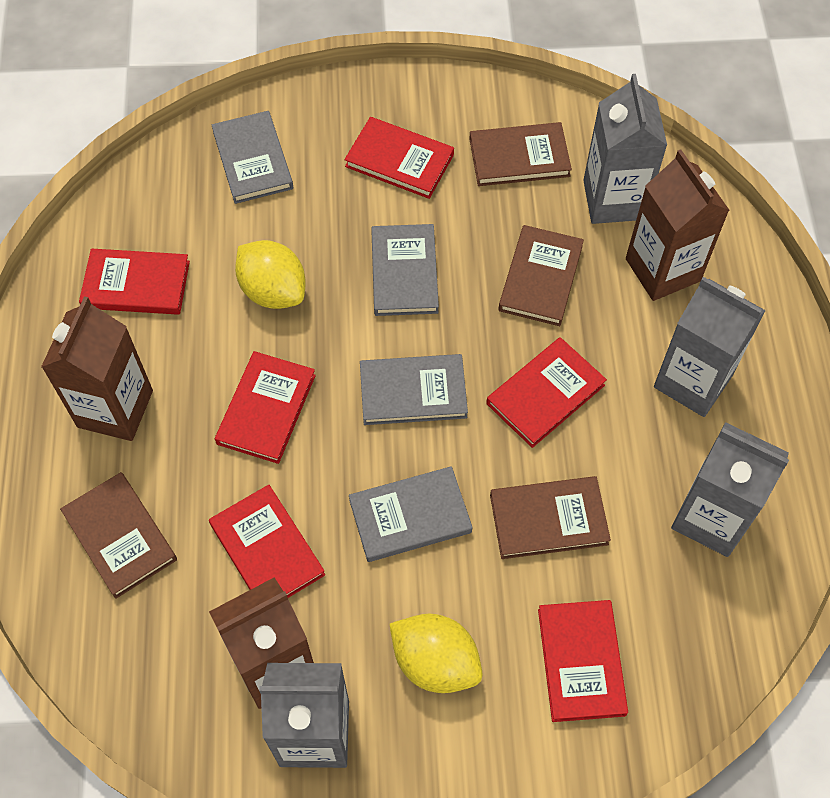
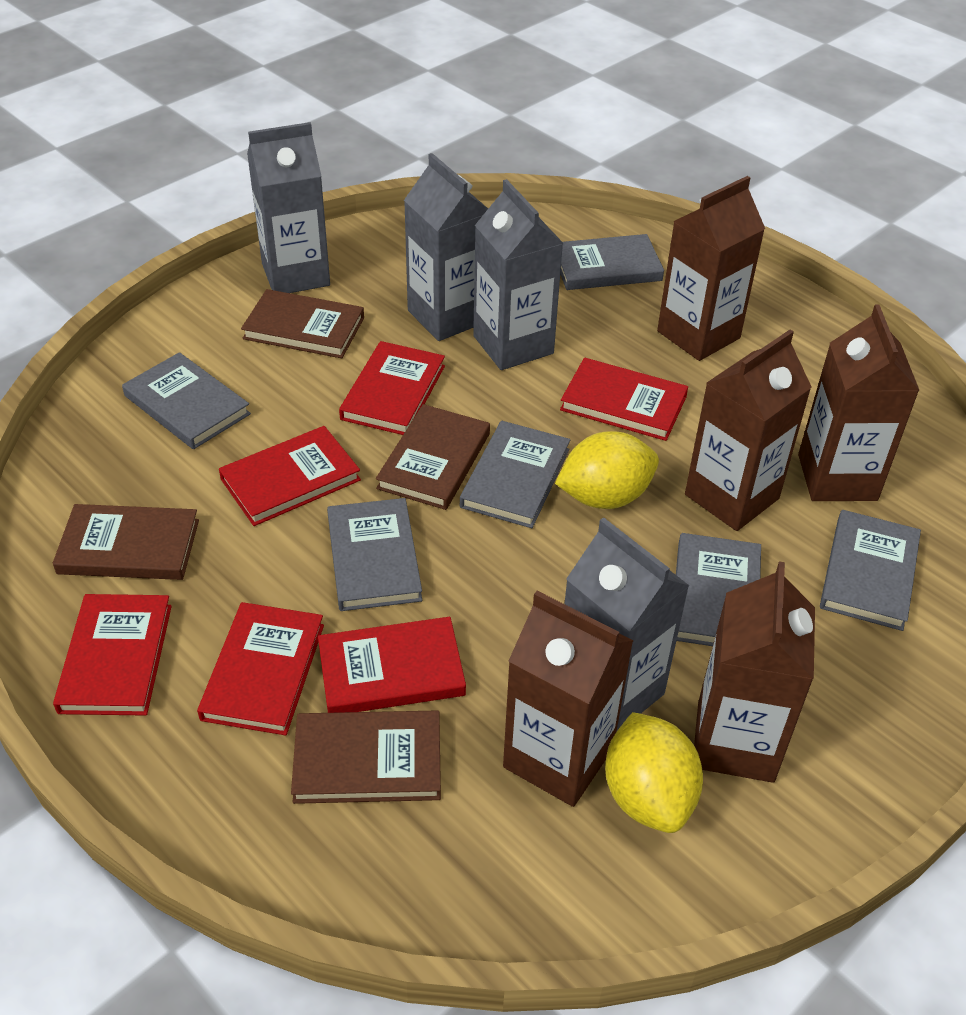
brown carton: [41,296,153,441] [209,578,314,709] [626,150,729,301] = 3 -> [503,591,633,807] [657,176,765,361] [685,330,812,531] [694,561,815,783] [798,304,920,501] = 5
grey book: [212,111,293,204] [349,466,473,562] [360,354,468,425] [371,224,439,316] = 4 -> [122,352,251,449] [327,498,422,611] [460,421,570,528] [560,234,664,290] [676,533,761,646] [820,510,921,631] = 6

